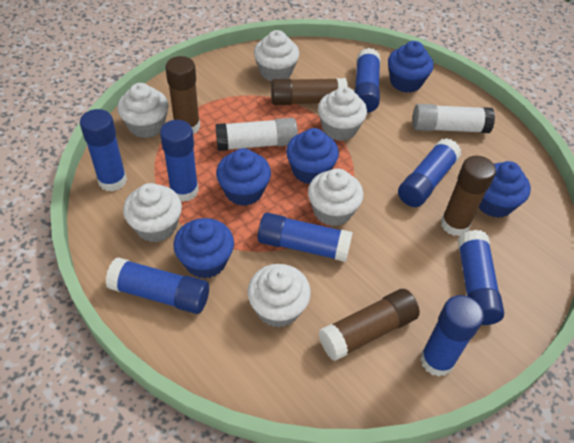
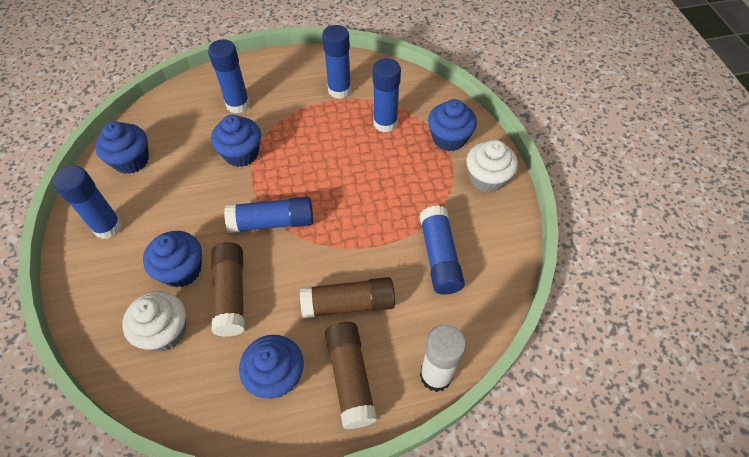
blue glue stick: [80,109,127,192] [105,257,209,314] [160,120,199,202] [258,212,353,262] [354,48,381,113] [398,138,461,207] [420,295,484,377] [458,230,504,325] = 8 -> [53,165,122,239] [208,39,250,113] [224,197,313,233] [322,25,351,99] [373,58,401,133] [420,206,465,295] = 6
brown glue stick: [165,56,200,134] [271,78,348,105] [319,289,420,361] [441,156,496,236] = 4 -> [211,242,245,337] [300,277,395,318] [325,322,377,429] = 3
white cupcake: [117,83,168,138] [123,183,182,243] [247,264,311,328] [254,30,299,82] [308,168,364,226] [318,87,367,141] = 6 -> [122,291,186,352] [466,140,518,193] = 2
white glue stick: [216,118,298,151] [412,104,495,133] = 2 -> [420,324,466,392] = 1

